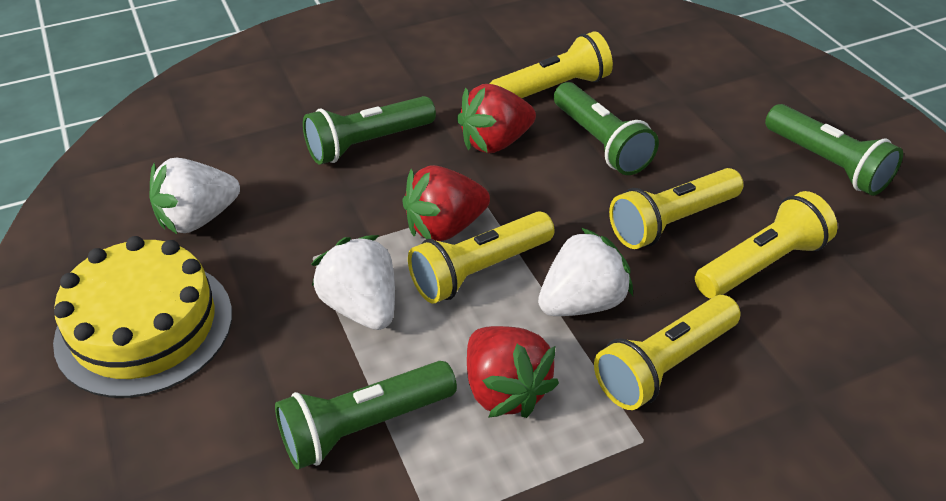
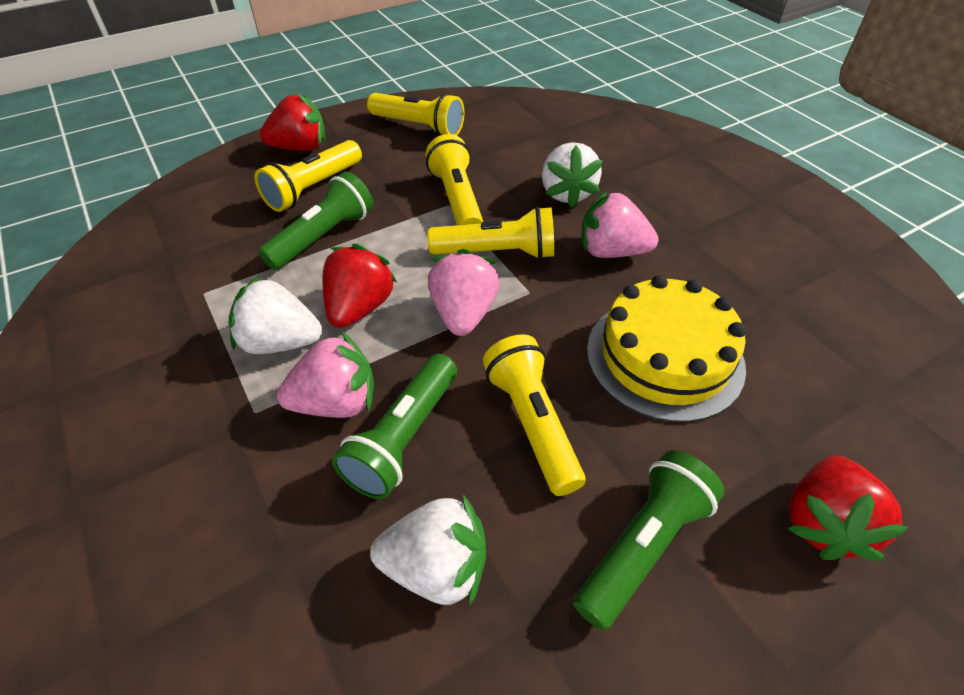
green flashlight: [275,361,457,470] [303,96,436,164] [554,82,659,175] [765,104,903,196] = 4 -> [258,171,374,270] [332,354,457,499] [573,450,725,630] = 3
pink strawberry: none = 0 -> [277,332,374,418] [428,249,500,336] [581,190,659,258] = 3

